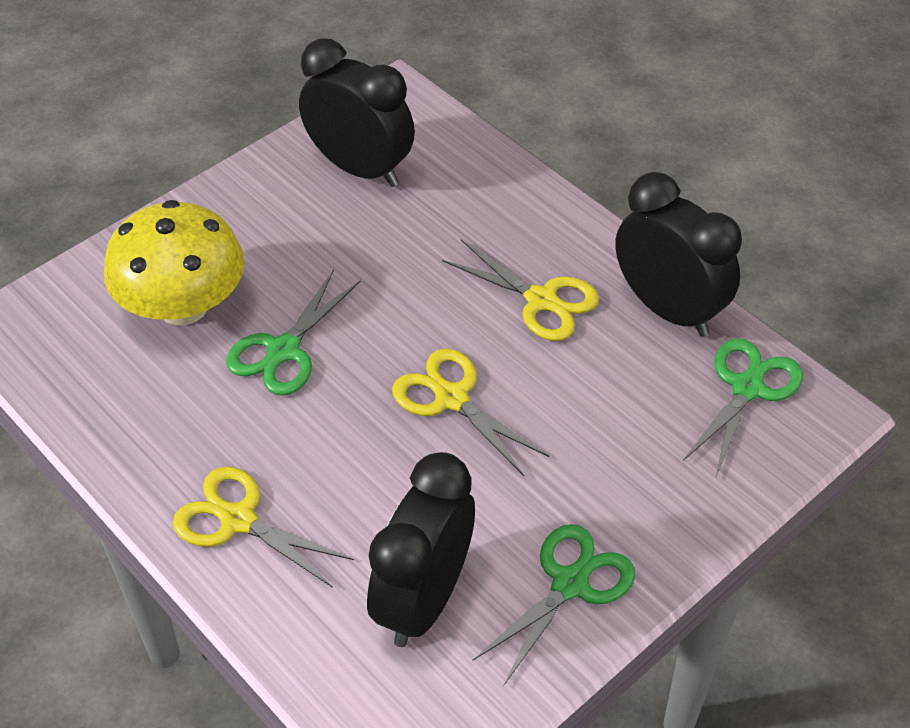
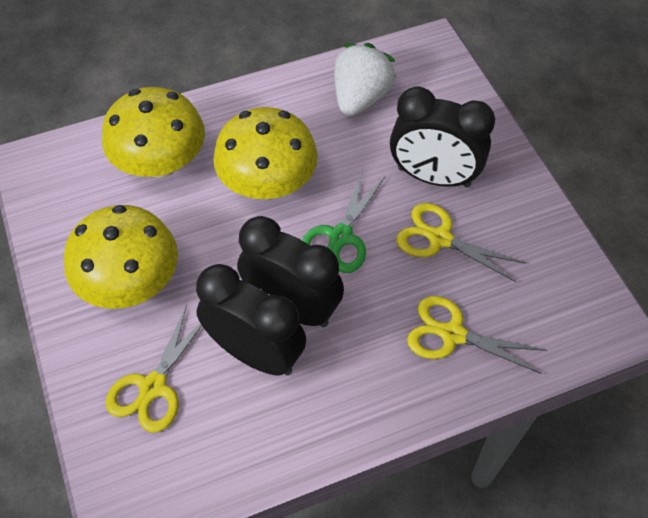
green scissors: [226,269,361,395] [472,524,635,685] [683,338,803,476] = 3 -> [302,170,386,273] = 1
white strawberry: none = 0 -> [334,43,396,116] = 1
yellow mushroom: [104,200,245,325] = 1 -> [64,205,178,309] [102,87,205,178] [213,107,318,199] = 3

